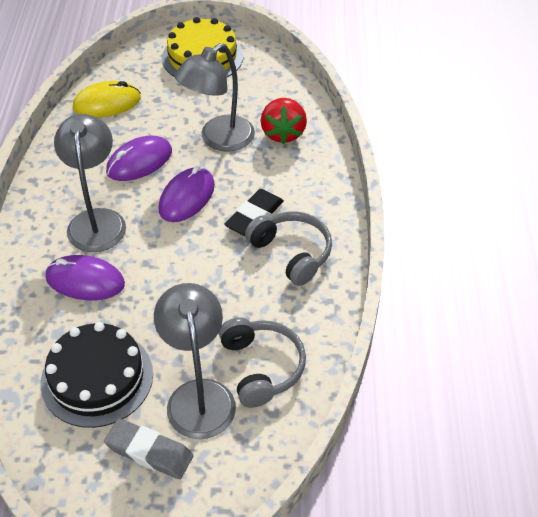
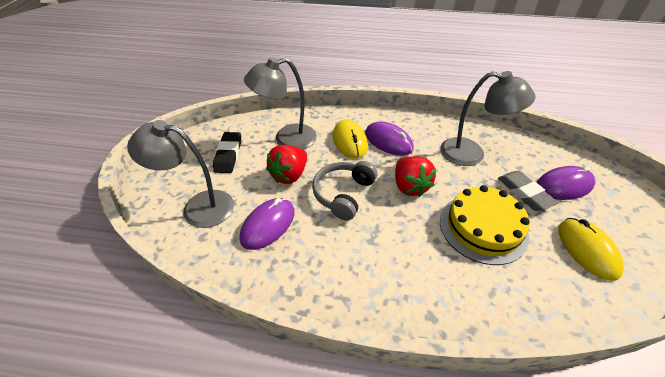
black cake: [41,322,153,428] = 1 -> none = 0
grey headphones: [219,317,306,408] [245,211,332,286] = 2 -> [312,161,378,221] = 1
red strawberry: [261,98,307,144] = 1 -> [266,145,307,184] [395,156,436,197] = 2
yellow mouse: [73,81,141,117] = 1 -> [333,120,368,159] [558,218,624,281] = 2

